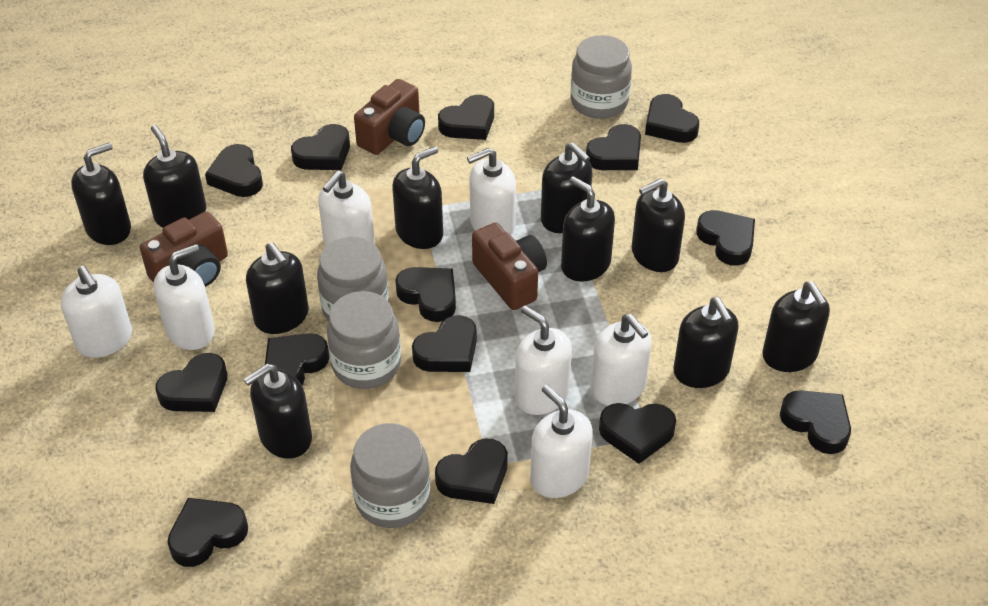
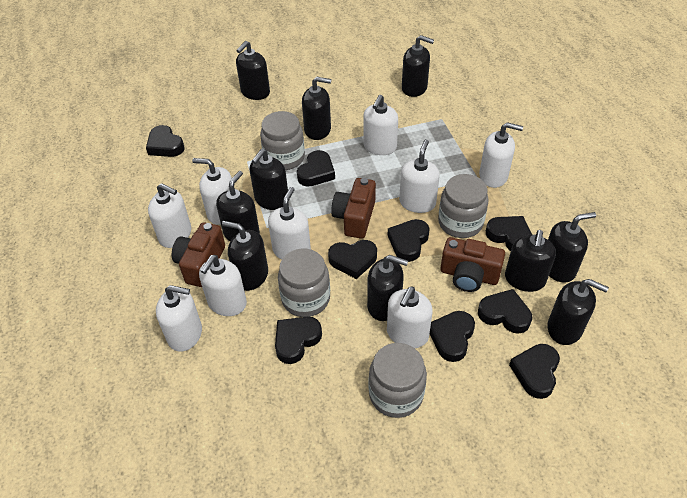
black heart: [155,353,227,412] [167,498,248,567] [205,144,263,197] [265,333,329,385] [291,124,350,170] [395,267,456,322] [412,315,477,372] [435,439,508,504] [438,95,494,140] [586,124,641,170] [599,403,676,464] [645,94,699,143] [696,210,755,266] [780,390,851,454] = 14 -> [146,125,184,157] [275,317,322,364] [297,150,335,187] [328,240,377,279] [388,219,430,262] [430,311,475,362] [478,289,532,334] [486,216,532,251] [509,344,560,399] = 9
white soap dispenser: [61,266,132,358] [154,244,215,350] [318,171,375,247] [467,148,516,235] [515,306,572,415] [530,385,593,498] [591,314,652,406] = 7 -> [148,183,191,248] [156,285,202,352] [192,158,232,225] [199,255,247,316] [268,187,311,260] [363,95,398,155] [387,286,433,348] [399,139,440,213] [479,122,523,188] = 9

